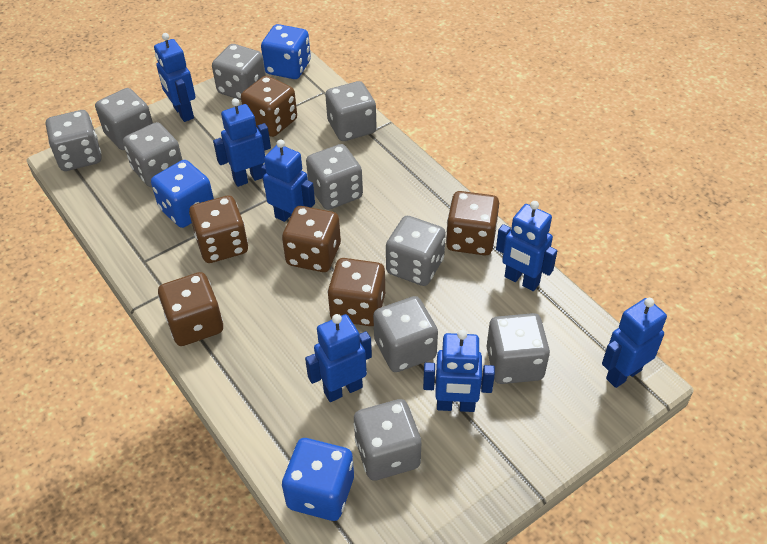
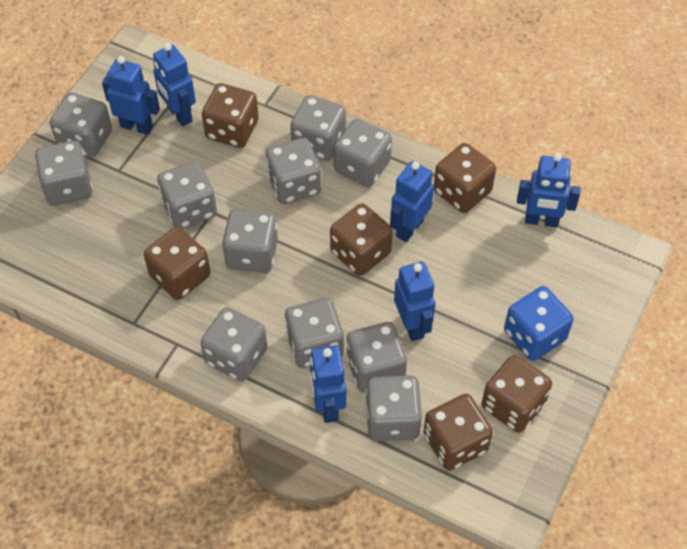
blue dice: [151,160,214,228] [261,24,311,79] [282,438,354,521] = 3 -> [504,286,574,361] = 1
blue robot: [154,33,196,122] [213,98,271,187] [261,140,315,222] [305,314,372,402] [423,330,495,412] [496,201,557,291] [602,298,667,388] = 7 -> [102,56,160,135] [153,43,196,126] [310,345,346,423] [390,161,434,242] [394,261,435,341] [517,153,581,227] = 6
grey dice: [46,110,102,171] [95,88,153,150] [123,122,182,187] [212,44,266,100] [306,144,363,210] [325,81,377,141] [353,399,421,481] [373,296,438,372] [386,216,446,286] [486,313,550,384] = 10 -> [35,141,93,206] [50,92,112,158] [157,161,217,229] [200,307,267,382] [222,209,278,273] [266,138,321,204] [285,298,344,368] [290,95,346,161] [334,119,392,187] [347,322,407,392] [365,375,422,441] = 11

